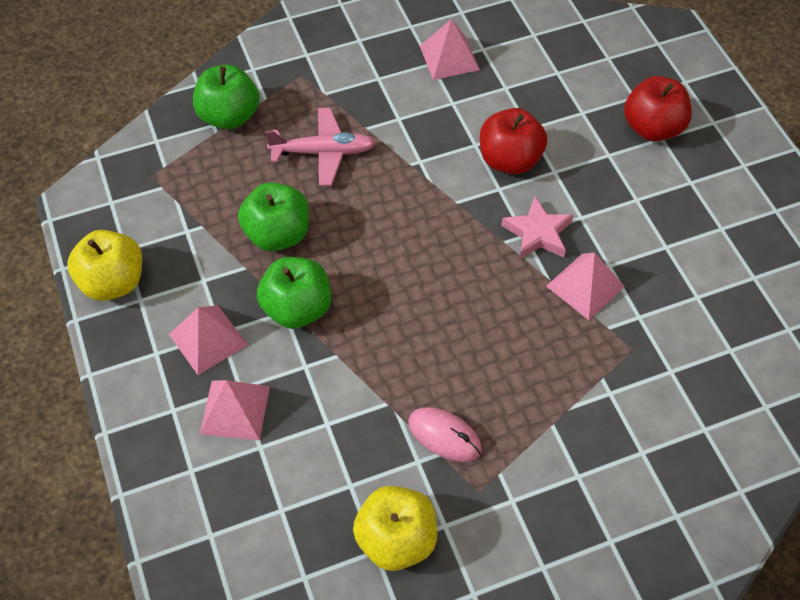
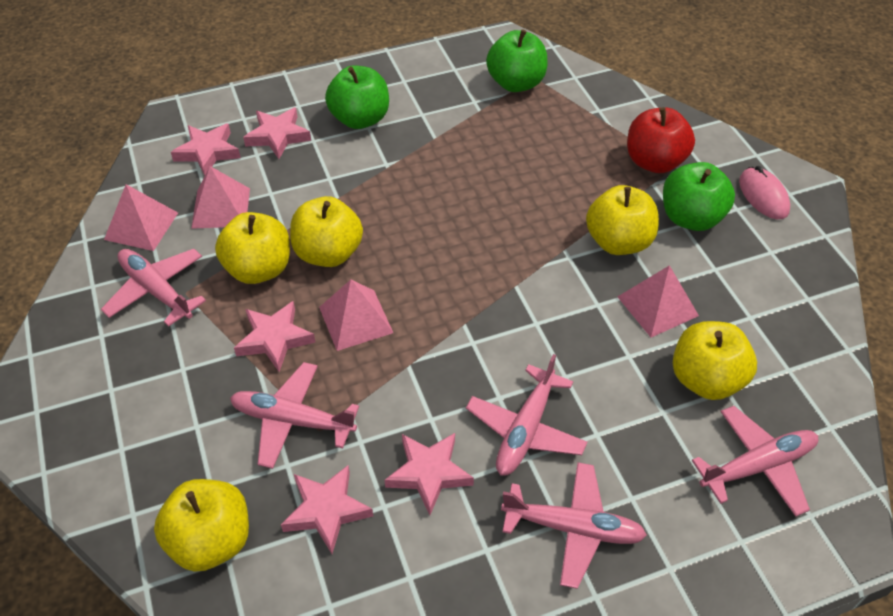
pink plane: [265,107,376,186] = 1 -> [101,249,206,327] [230,362,359,469] [466,354,588,476] [501,462,647,589] [692,406,819,517] = 5
pink star: [501,197,573,259] = 1 -> [171,123,241,176] [234,301,316,372] [243,107,311,159] [281,465,373,554] [385,433,474,515] = 5
red apple: [480,108,547,174] [624,76,692,141] = 2 -> [627,107,695,173] = 1
yellow apple: [67,230,142,301] [353,486,437,571] = 2 -> [154,479,249,571] [215,212,290,284] [290,196,363,267] [586,185,659,255] [673,321,757,400] = 5

